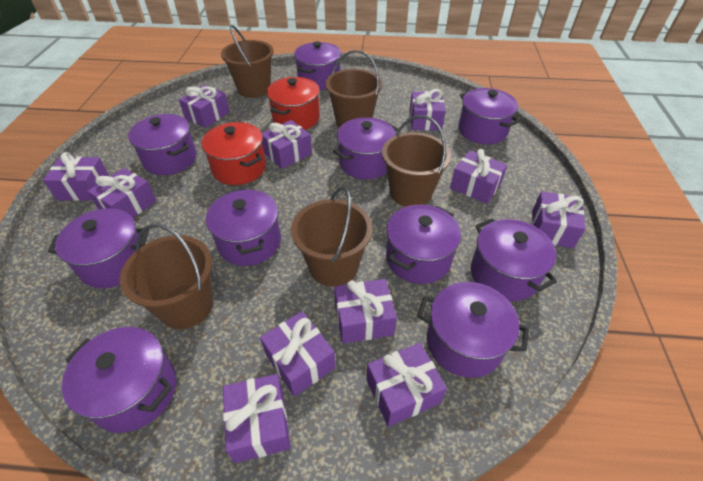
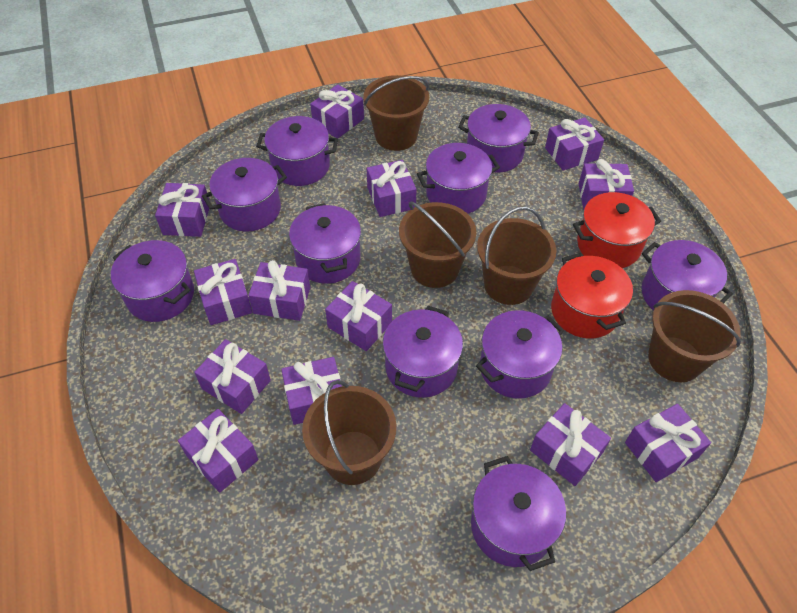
purple gift: [43,152,109,201] [87,168,157,218] [179,85,230,128] [223,374,291,463] [260,311,335,397] [262,120,312,169] [334,279,397,344] [366,343,447,427] [410,89,446,130] [450,149,507,204] [532,191,585,248] = 11 -> [155,183,209,237] [178,409,259,493] [194,259,252,325] [194,339,271,414] [248,260,311,321] [281,357,342,425] [310,85,364,138] [325,281,392,351] [367,160,417,217] [530,403,611,486] [545,118,604,170] [578,159,634,210] [625,404,711,482] = 13

